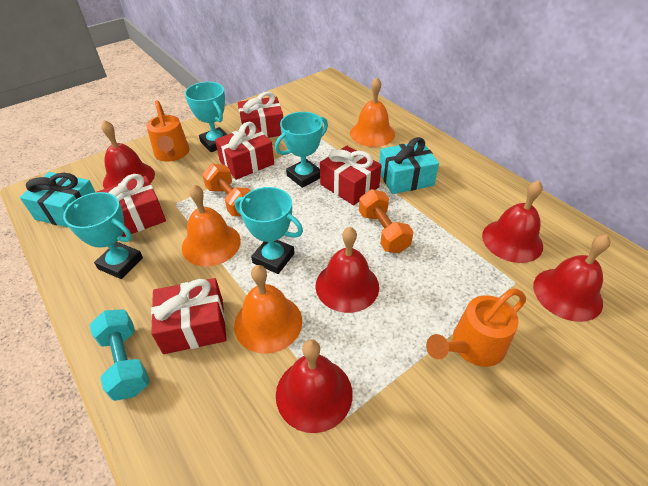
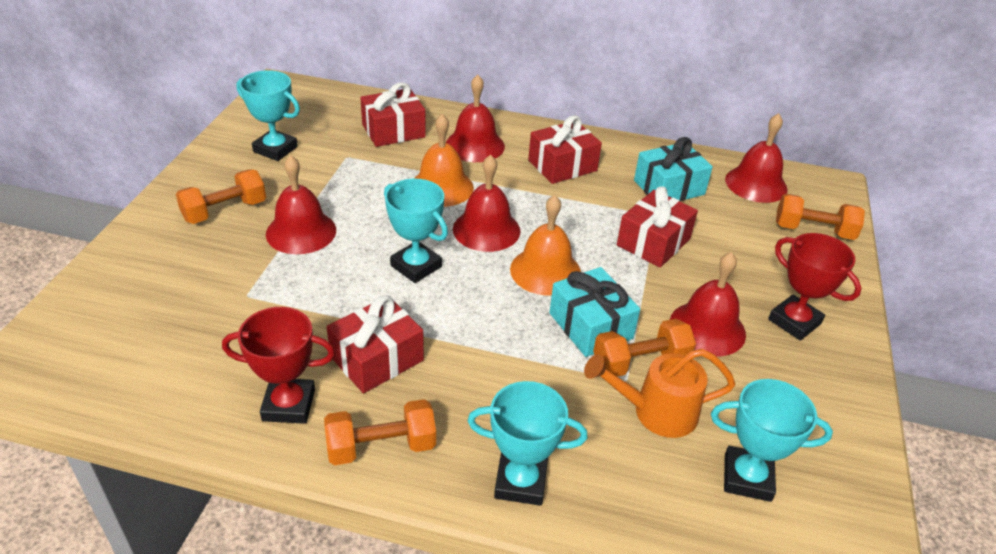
orange bell: [182,185,241,267] [234,265,302,354] [350,77,395,147] = 3 -> [414,114,474,207] [510,195,581,296] = 2
orange dumbbell: [202,164,251,216] [359,189,414,253] = 2 -> [176,169,266,224] [324,399,436,465] [593,319,696,377] [776,194,865,240] = 4
orange watering can: [146,100,189,162] [426,289,526,367] = 2 -> [584,349,735,438] = 1
red gift: [97,174,166,237] [151,278,227,354] [215,122,274,180] [238,92,283,138] [320,146,382,205] = 5 -> [327,295,424,393] [360,82,426,147] [528,115,602,184] [617,186,698,268] = 4
red trophy: none = 0 -> [222,307,335,424] [768,233,861,341] = 2
turquoise dumbbell: [90,309,150,401] = 1 -> none = 0

